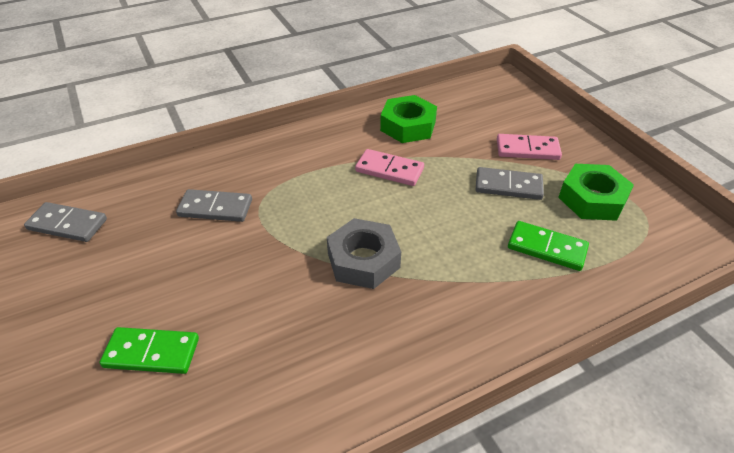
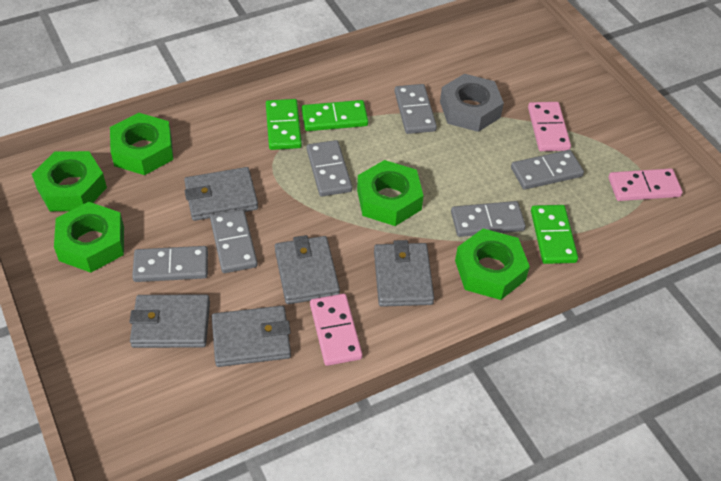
green domino: [100,327,199,374] [508,221,589,271] = 2 -> [266,99,302,150] [302,100,368,131] [531,205,578,264] = 3
green nut: [380,95,437,143] [558,164,634,221] = 2 -> [32,151,107,211] [54,202,124,273] [110,113,173,175] [357,160,424,226] [455,228,530,300] = 5
grey domino: [24,202,107,242] [176,189,252,222] [476,167,544,200] = 3 -> [132,246,208,282] [210,210,258,273] [307,140,352,196] [394,84,437,134] [451,201,526,237] [511,150,584,190] = 6
grey wallet: none = 0 -> [129,295,210,348] [184,167,258,221] [212,306,291,367] [275,235,340,304] [374,240,434,307] = 5
pink domino: [355,149,424,186] [497,134,562,160] = 2 -> [310,294,363,366] [528,102,571,151] [609,168,683,201] = 3

